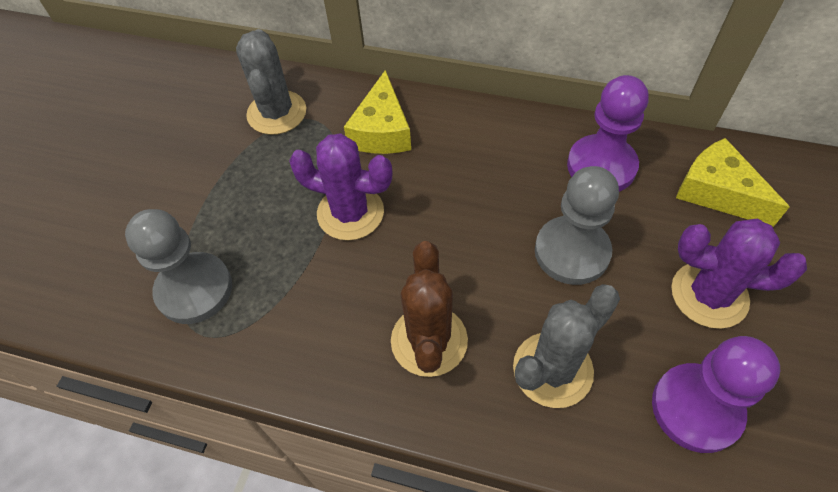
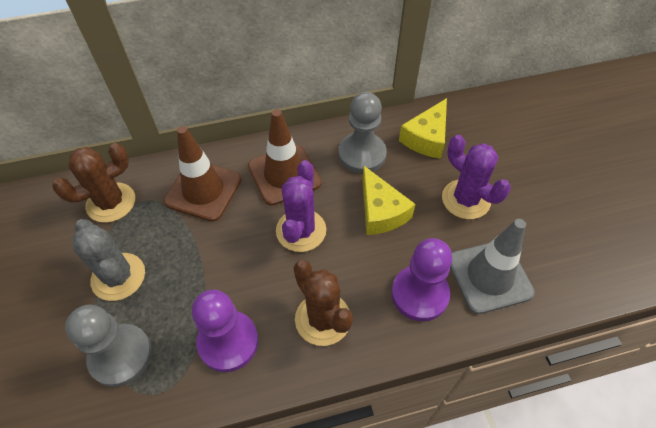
brown cactus: [391,241,468,377] = 1 -> [52,143,135,223] [294,260,353,346] = 2
brown traffic cone: none = 0 -> [164,126,242,222] [248,109,321,206] = 2
grey cactus: [236,29,306,135] [513,284,620,408] = 2 -> [73,219,145,301] = 1
grey traffic cone: none = 0 -> [450,219,535,314] = 1

